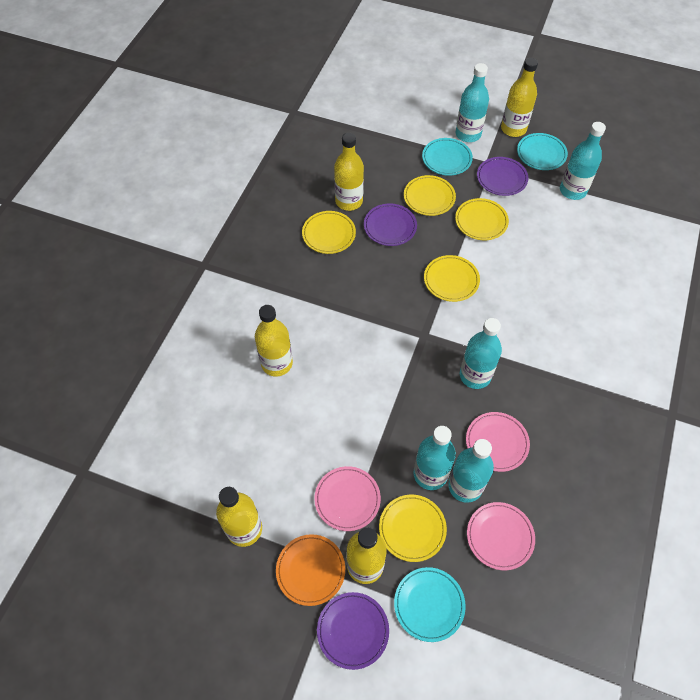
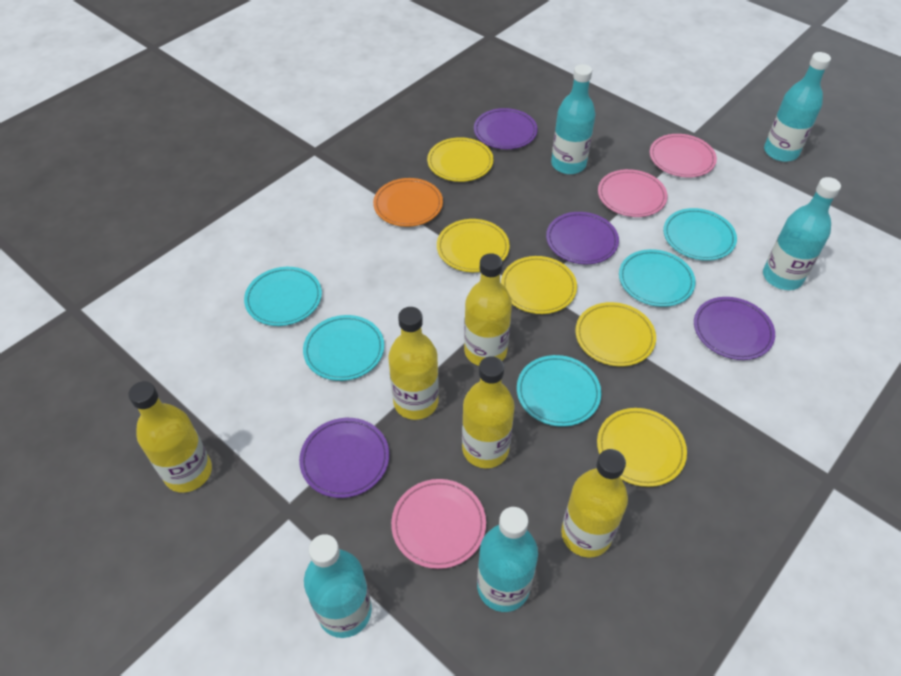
purple plate: [317,592,389,670] [364,203,417,246] [477,157,528,196] = 3 -> [299,418,389,498] [474,108,538,149] [546,212,619,264] [694,297,775,360] = 4
turquoise plate: [394,567,466,642] [422,138,473,176] [517,133,568,170] = 3 -> [244,267,322,326] [303,315,384,381] [517,355,601,427] [619,249,696,307] [663,208,737,261] = 5

